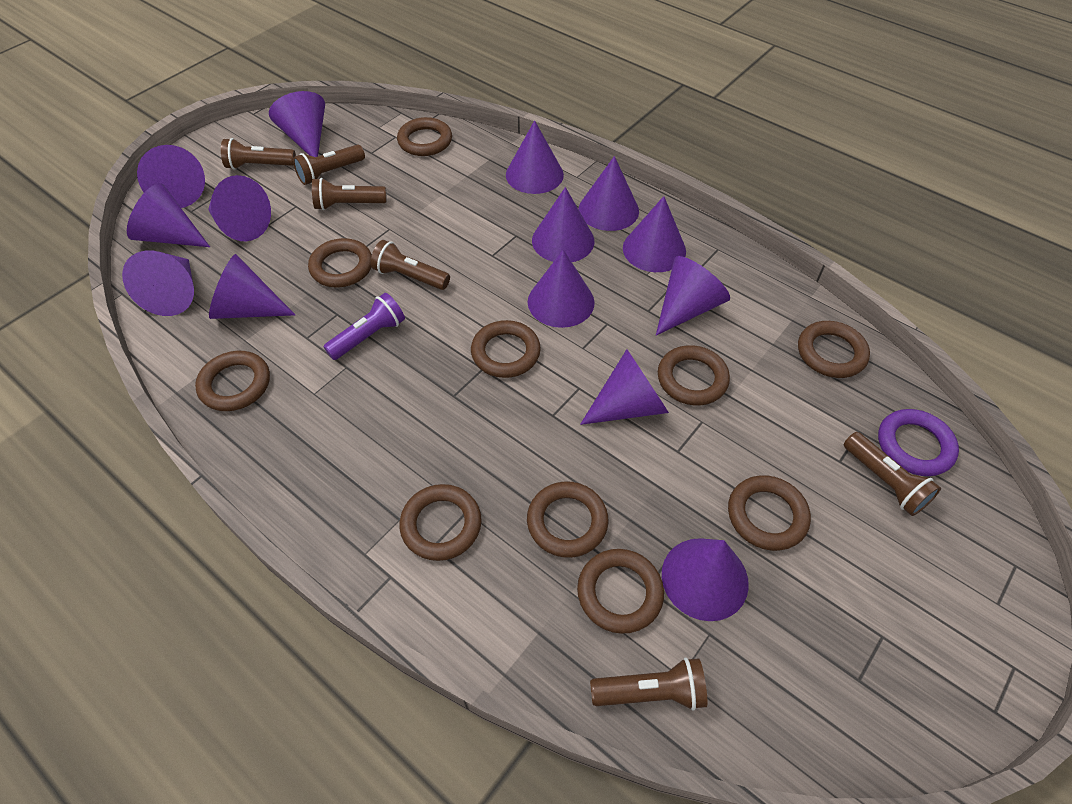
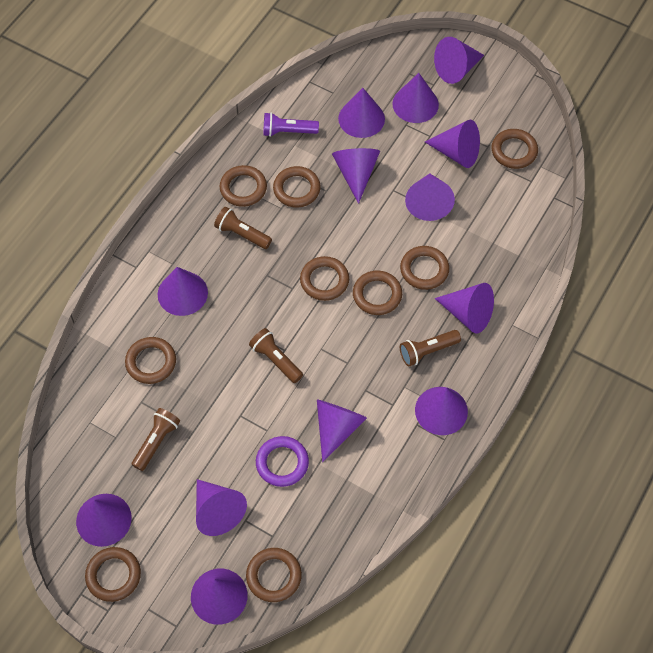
brown flashlight: [221,138,296,170] [293,145,365,185] [312,178,387,210] [371,240,450,290] [590,657,707,711] [844,432,941,516] = 6 -> [132,408,180,471] [214,207,272,249] [249,328,303,383] [400,330,461,366] = 4
brown ring: [195,351,270,411] [308,238,372,288] [397,117,452,156] [399,484,482,561] [471,320,541,378] [527,481,608,558] [577,549,664,634] [658,345,730,405] [728,475,811,551] [798,321,870,378] = 10 -> [85,547,141,602] [125,337,176,384] [220,165,267,207] [246,548,302,602] [273,166,321,208] [300,256,349,301] [353,270,402,315] [400,246,449,290] [492,129,538,169] = 9
purple cone: [122,251,194,316] [127,183,210,247] [137,145,205,208] [208,175,271,241] [209,254,295,319] [269,91,325,157] [506,120,564,194] [528,250,595,328] [532,187,595,262] [579,156,639,231] [580,349,669,425] [623,196,686,272] [656,256,730,335] [662,538,749,621] = 14 -> [76,494,132,547] [158,267,208,316] [191,569,248,625] [196,479,247,536] [317,399,367,462] [332,148,380,204] [338,88,385,138] [392,73,439,123] [405,173,455,221] [415,387,468,435] [425,120,480,168] [434,37,484,84] [435,283,494,334] = 13

